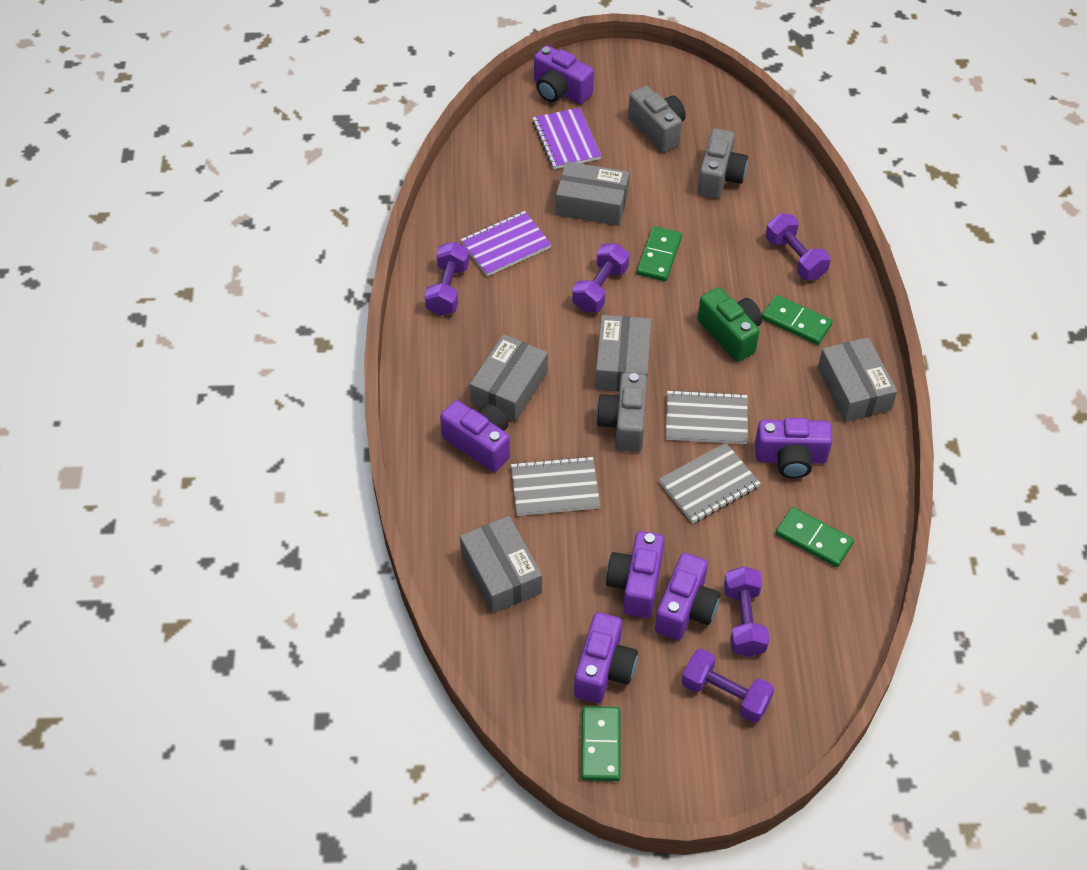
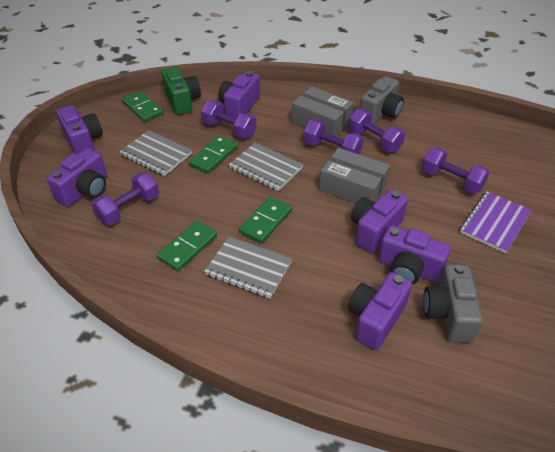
grey box: [460,516,542,613] [470,334,548,422] [556,161,630,226] [595,315,651,392] [818,337,897,422] = 5 -> [292,86,354,136] [319,148,390,203] = 2
grey camera: [596,372,647,452] [628,85,686,152] [698,128,748,199] = 3 -> [360,76,404,124] [423,265,482,343] = 2
purple notebook: [460,211,552,276] [532,107,601,169] = 2 -> [460,191,532,253] = 1

